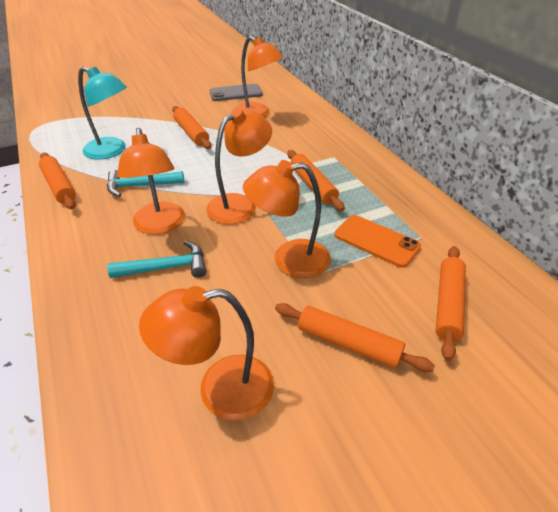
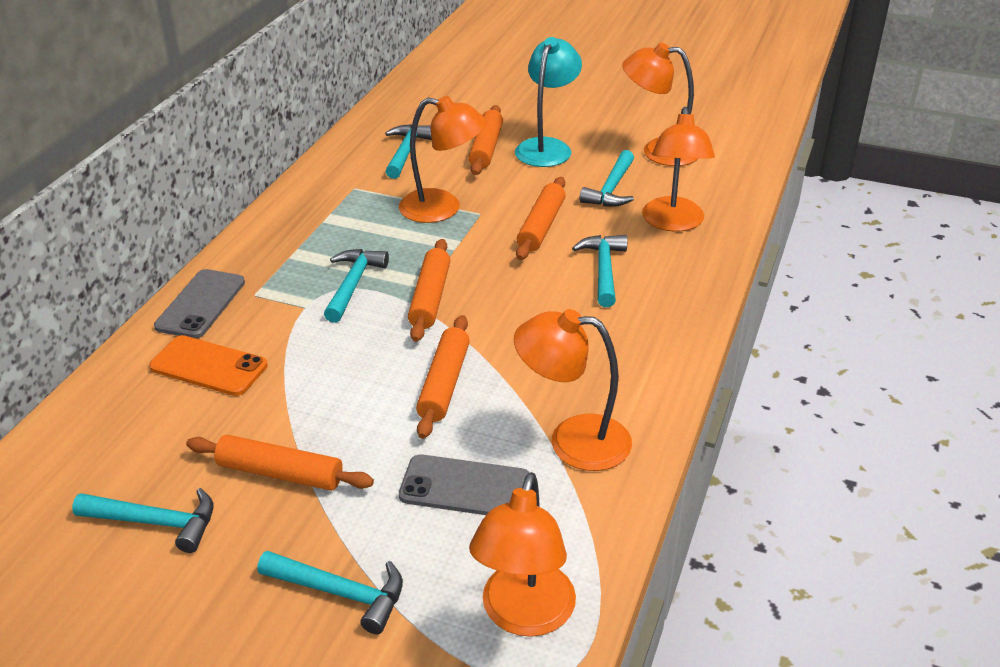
grey phone: [209,84,263,101] = 1 -> [154,269,245,338] [399,454,529,515] = 2
turquoise hammer: [107,170,184,197] [107,241,207,278] = 2 -> [72,488,214,553] [257,551,403,634] [324,249,389,323] [385,124,432,179] [572,235,627,307] [579,150,634,207] = 6

